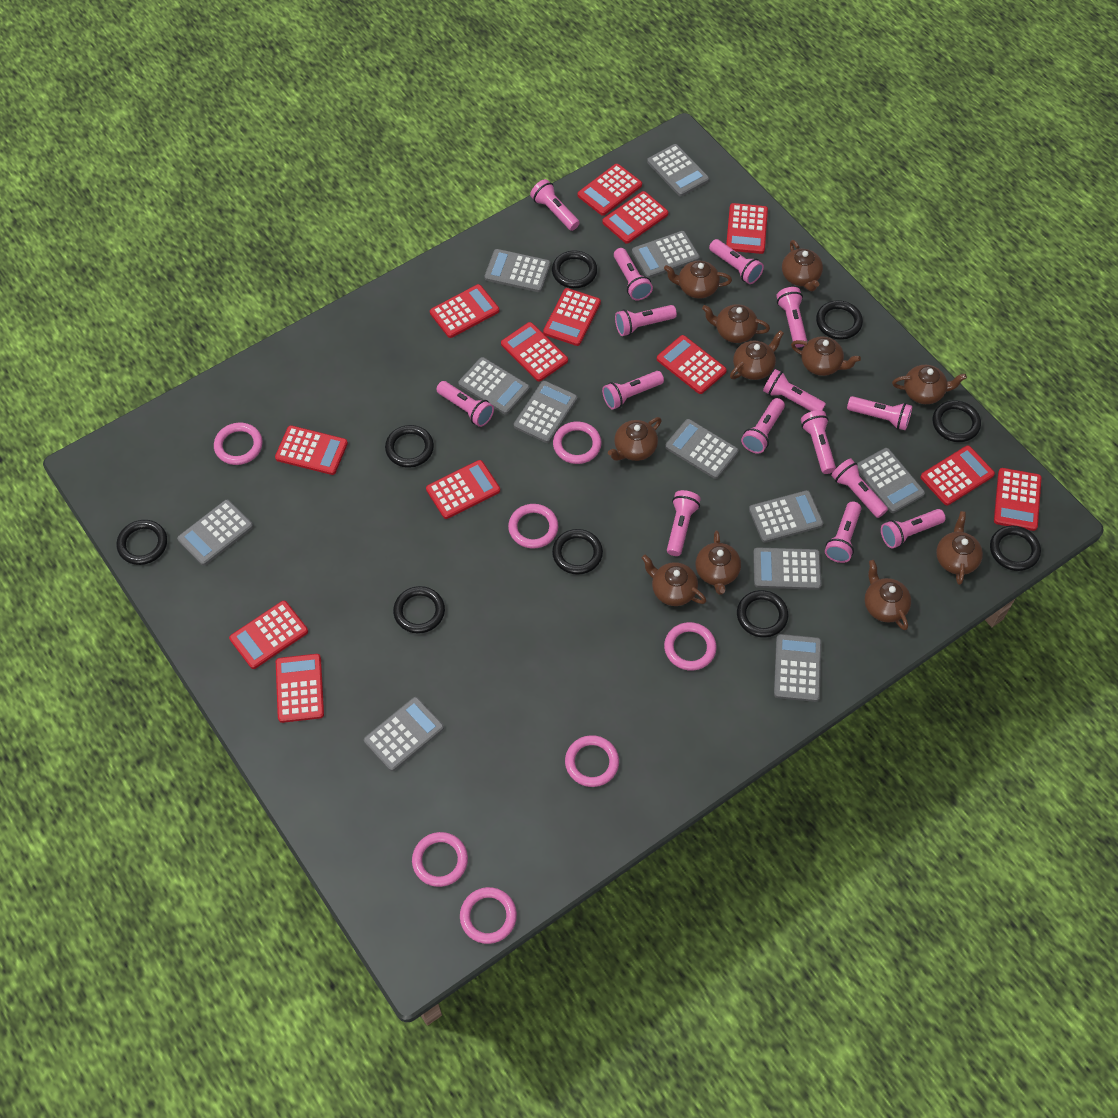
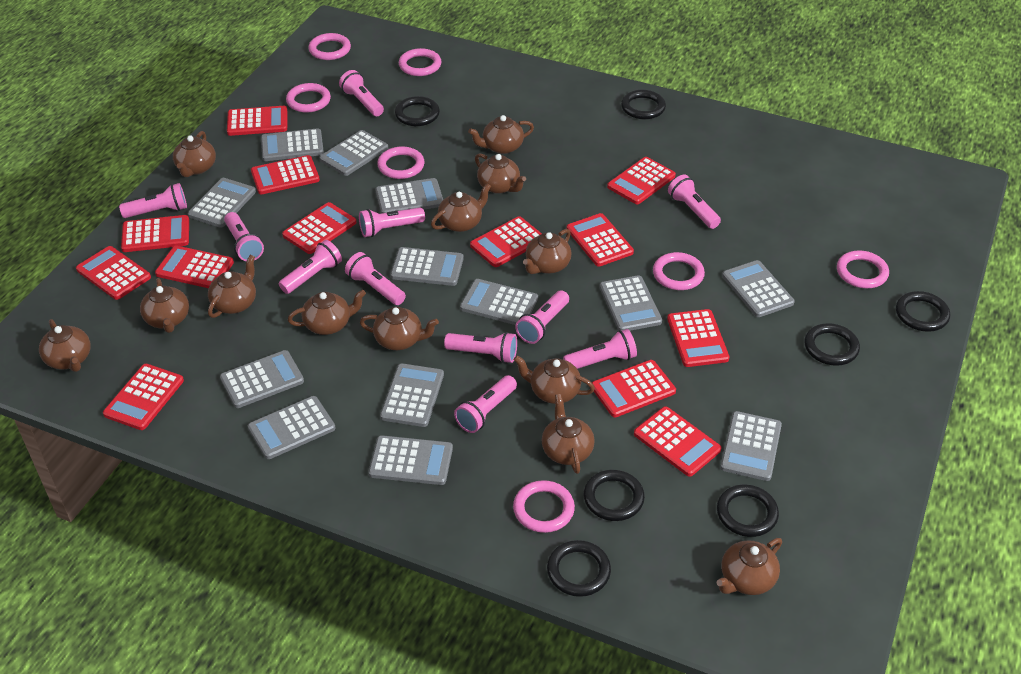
black ring: [117,520,167,565] [385,425,434,468] [393,586,445,634] [552,251,597,288] [552,529,603,575] [737,590,788,638] [816,300,863,340] [933,400,981,442] [990,526,1041,571] = 9 -> [395,96,440,126] [547,540,611,597] [584,470,645,521] [621,90,666,119] [717,484,779,537] [804,323,860,366] [896,291,950,332] = 7
brown teapot: [608,417,662,461] [642,555,706,606] [664,261,732,298] [695,530,741,595] [702,304,770,343] [730,330,784,380] [782,240,823,292] [791,336,861,376] [865,560,911,630] [892,365,967,404] [936,511,983,585] = 11 -> [39,319,91,372] [140,278,189,333] [173,131,216,177] [208,255,256,318] [288,290,366,335] [360,307,439,350] [431,183,491,232] [468,115,534,154] [475,154,526,194] [513,356,595,404] [523,229,571,274] [541,394,595,474] [716,538,782,595] = 13
grey calculator: [177,500,253,566] [364,697,444,771] [458,357,530,415] [484,249,551,292] [514,381,577,443] [632,231,700,278] [647,144,709,196] [665,419,739,479] [749,490,823,543] [753,547,822,590] [774,634,821,702] [857,448,925,513] = 12 -> [188,178,256,228] [220,350,304,408] [248,396,335,459] [261,128,324,161] [319,130,388,176] [368,435,453,485] [375,178,443,214] [380,363,444,427] [390,247,464,286] [460,279,538,325] [600,275,662,331] [720,411,782,481] [722,260,795,317] = 13
pink flashlight: [436,381,494,427] [530,179,580,231] [602,371,664,410] [614,248,653,300] [615,305,677,336] [667,490,701,556] [709,239,764,284] [741,398,785,454] [763,369,826,411] [776,287,807,348] [801,410,836,474] [825,501,861,563] [831,458,888,518] [847,396,913,430] [881,509,946,548] = 15 -> [119,183,187,218] [224,212,264,261] [279,240,342,294] [339,70,384,116] [345,252,406,305] [359,208,425,237] [444,332,517,363] [454,375,517,433] [515,290,569,344] [563,329,637,369] [668,174,721,229] = 11

